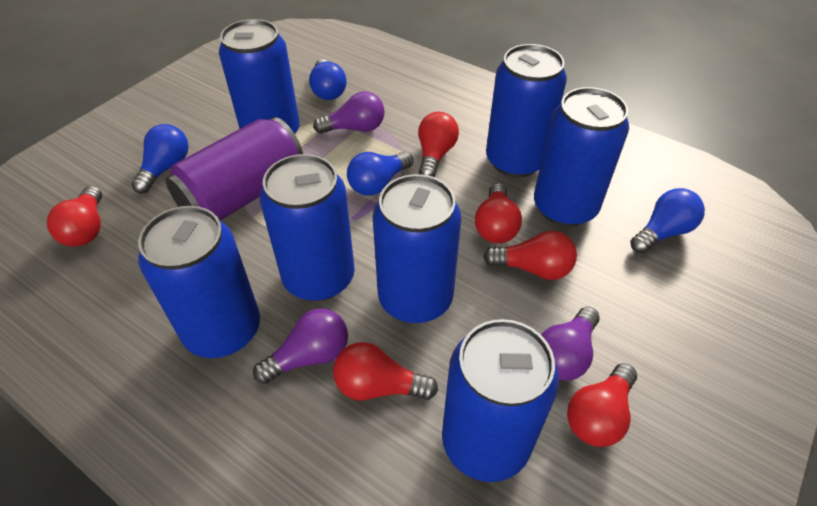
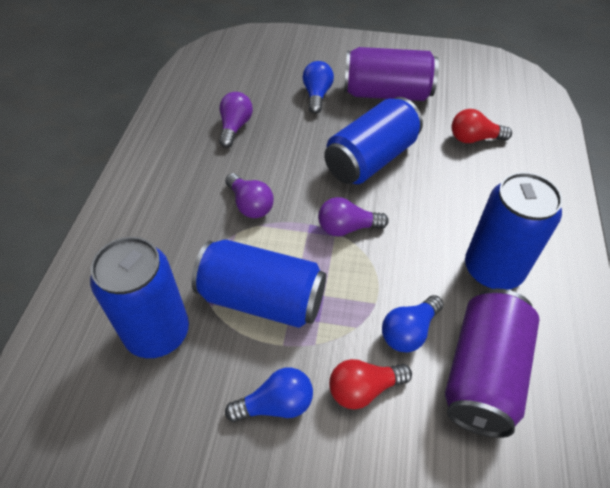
blue can: [138,206,260,358] [219,19,300,134] [260,154,355,301] [373,174,461,323] [442,319,559,482] [486,44,567,177] [534,87,629,227] = 7 -> [90,237,189,358] [192,240,326,328] [324,97,423,184] [465,172,563,290] = 4
blue light bulb: [132,124,189,193] [309,59,347,100] [347,151,413,196] [630,188,705,254] = 4 -> [225,368,313,422] [303,61,334,114] [382,295,444,353] = 3
purple can: [165,117,303,221] = 1 -> [344,47,439,101] [445,288,540,438] = 2
red light bulb: [47,186,102,246] [333,342,438,400] [418,112,459,177] [475,183,522,243] [483,231,577,280] [567,363,637,447] = 6 -> [329,359,412,409] [451,109,512,143] = 2

